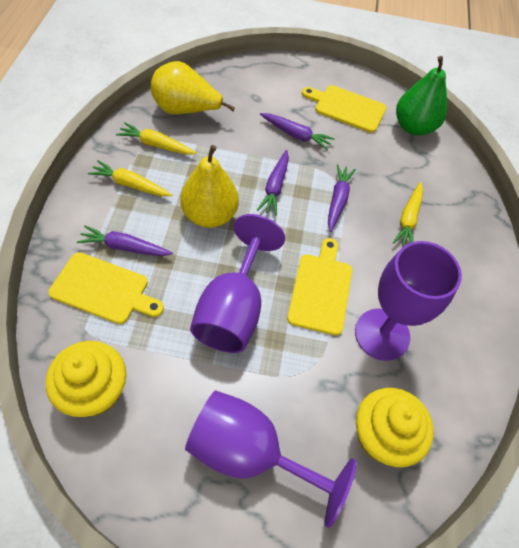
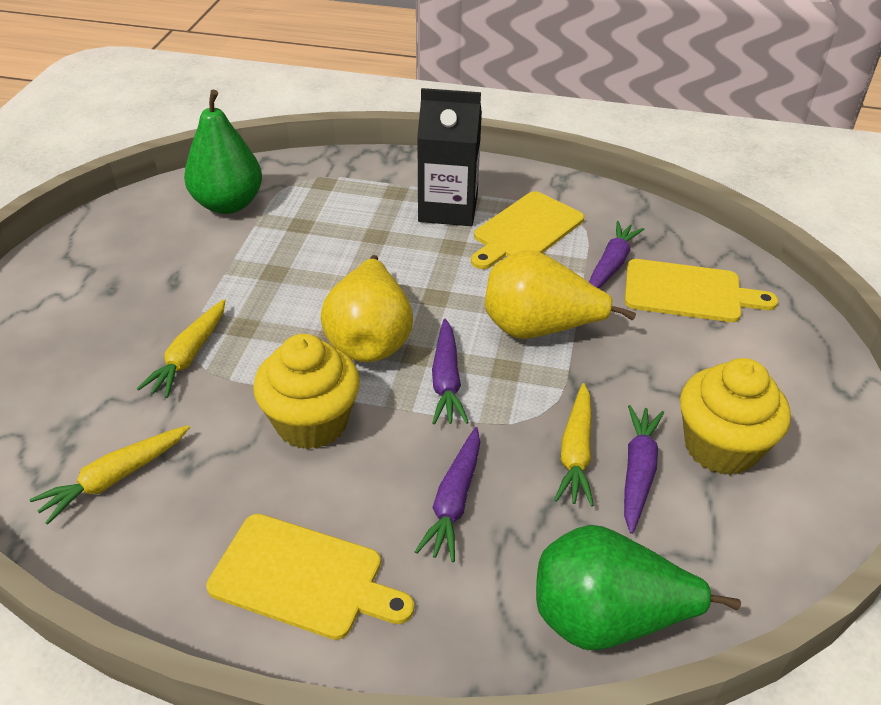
black carton: none = 0 -> [417,88,482,226] = 1
green pear: [396,56,447,136] = 1 -> [184,90,262,214] [536,525,741,650] = 2
purple goblet: [185,390,357,528] [190,214,285,353] [355,241,462,361] = 3 -> none = 0

